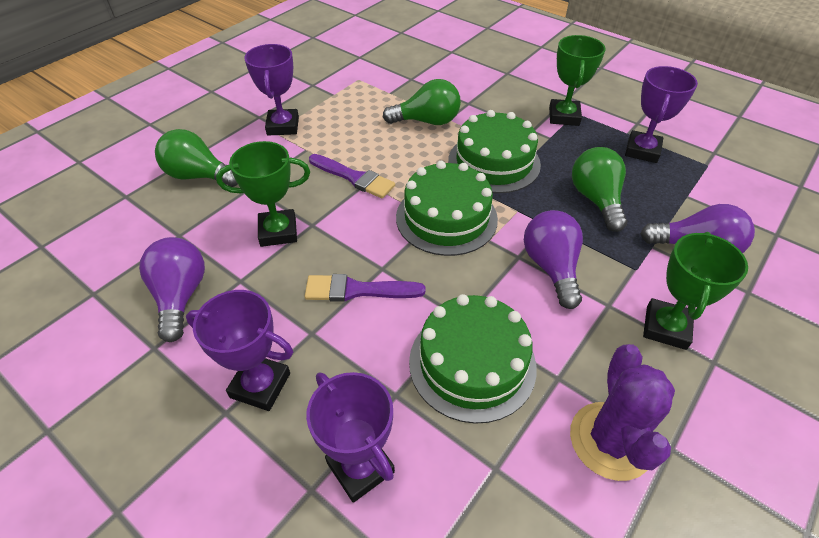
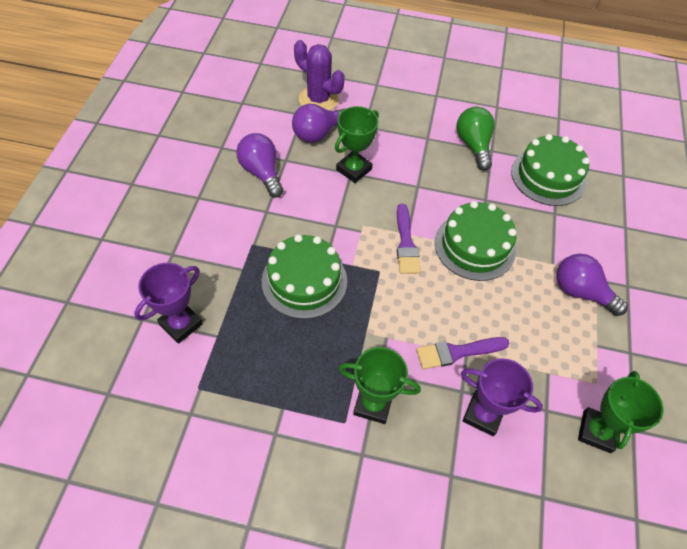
green light bulb: [155,129,238,187] [383,79,461,125] [572,147,627,232] = 3 -> [456,107,495,171] = 1
purple trophy: [186,290,293,411] [244,44,299,135] [306,372,395,503] [625,66,698,163] = 4 -> [134,263,203,344] [461,358,543,436] = 2

